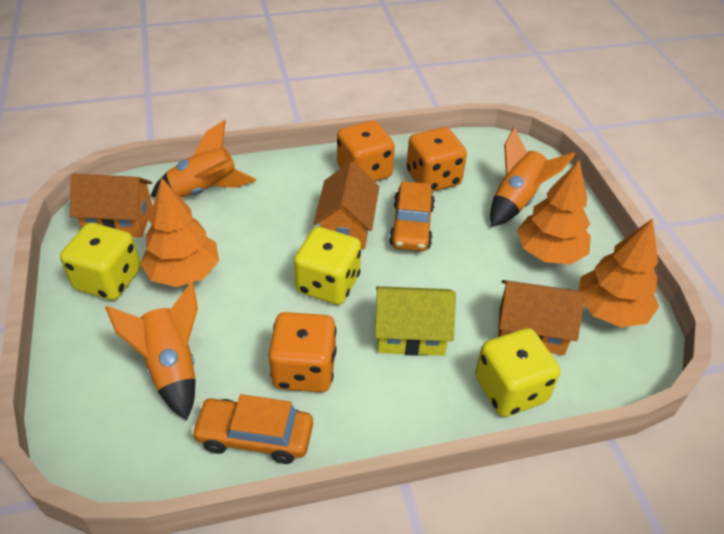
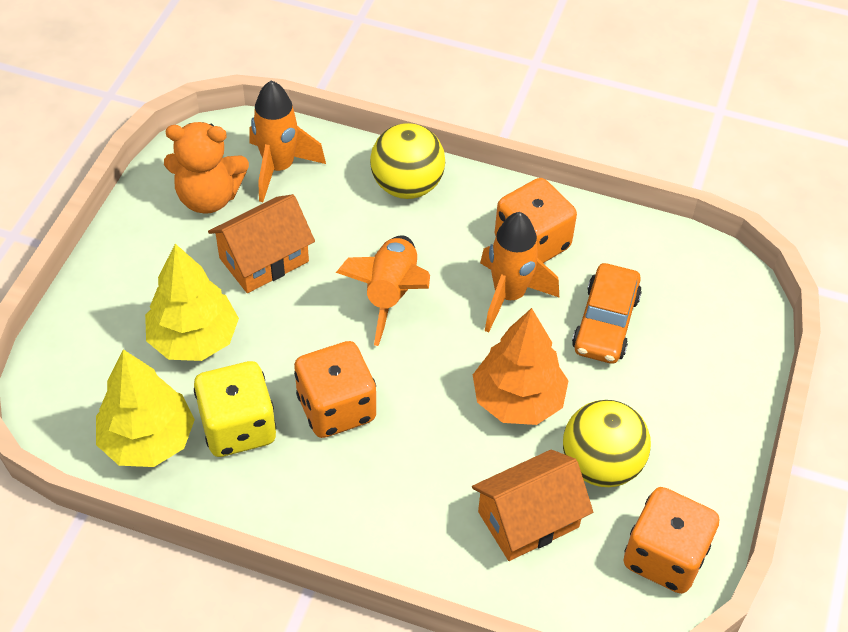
orange car: [191,394,313,464] [389,181,435,251] = 2 -> [572,263,642,364] = 1
orange house: [70,174,153,237] [313,161,379,249] [498,280,585,355] = 3 -> [208,194,315,293] [472,449,593,561] = 2
orange teddy bear: none = 0 -> [164,122,249,214] = 1
orange tree: [140,178,219,287] [517,160,591,264] [578,218,659,327] = 3 -> [473,308,569,425] = 1
yellow ball: none = 0 -> [370,123,445,199] [563,400,651,487] = 2
yellow dice: [60,223,141,300] [294,227,361,305] [475,328,560,417] = 3 -> [194,361,276,457] = 1
yellow house: [375,286,456,356] = 1 -> none = 0
yellow tree: none = 0 -> [96,349,195,467] [145,244,239,361] = 2

